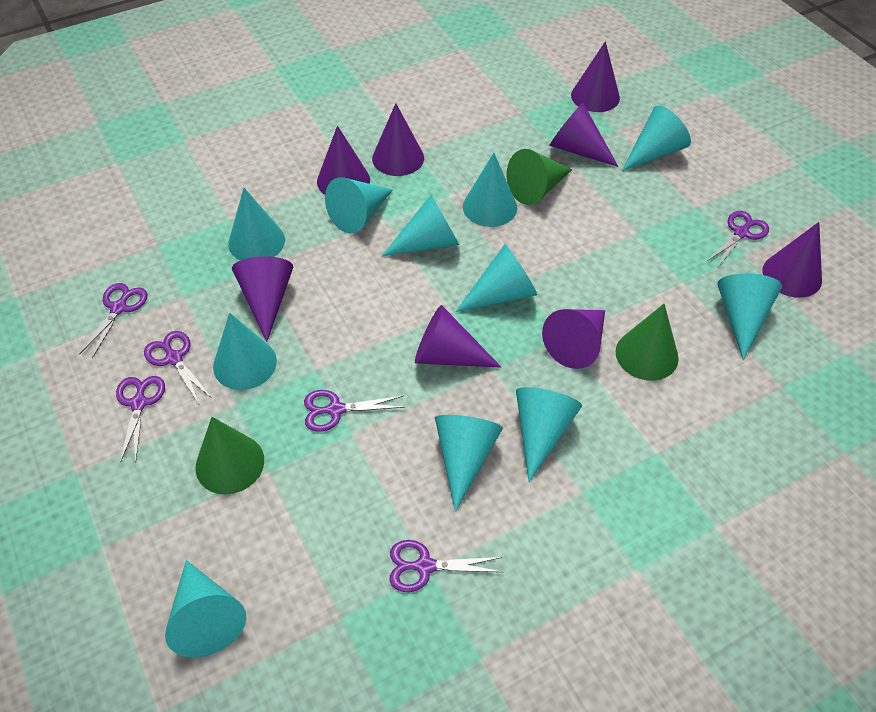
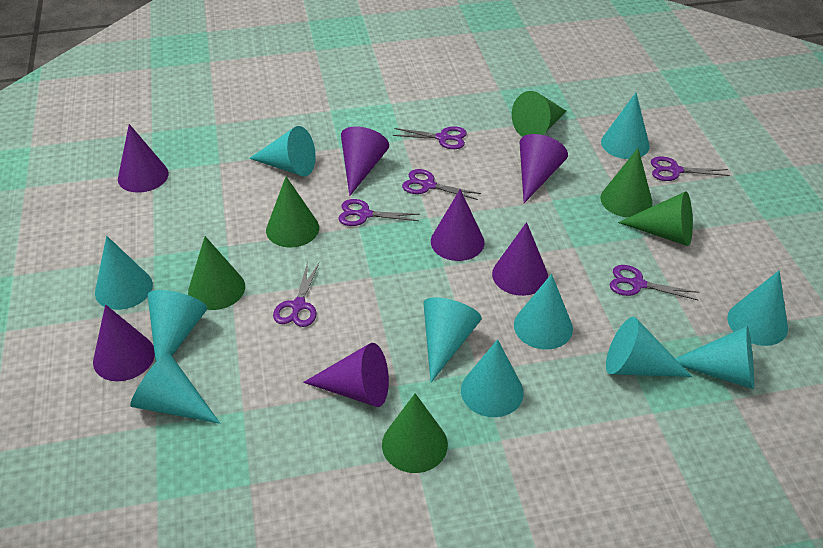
green cone: [195,417,264,495] [507,149,573,205] [616,304,679,381] = 3 -> [188,236,245,310] [266,177,319,248] [382,393,448,473] [512,91,566,137] [600,148,653,217] [618,191,693,246] = 6
purple cone: [232,256,293,342] [317,126,370,195] [372,103,424,176] [415,305,501,368] [542,309,605,369] [549,103,619,167] [571,41,620,112] [763,222,822,298] = 8 -> [93,304,155,381] [118,124,169,193] [303,343,389,407] [341,127,389,196] [431,189,484,261] [492,222,548,296] [520,134,568,203] = 7

